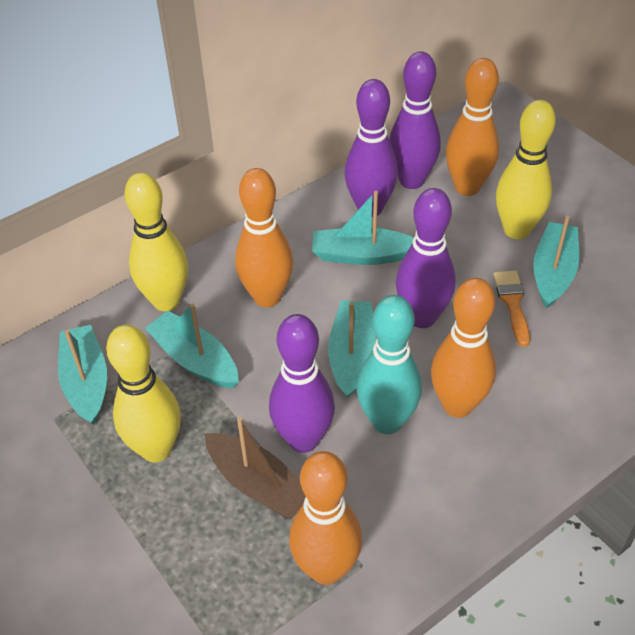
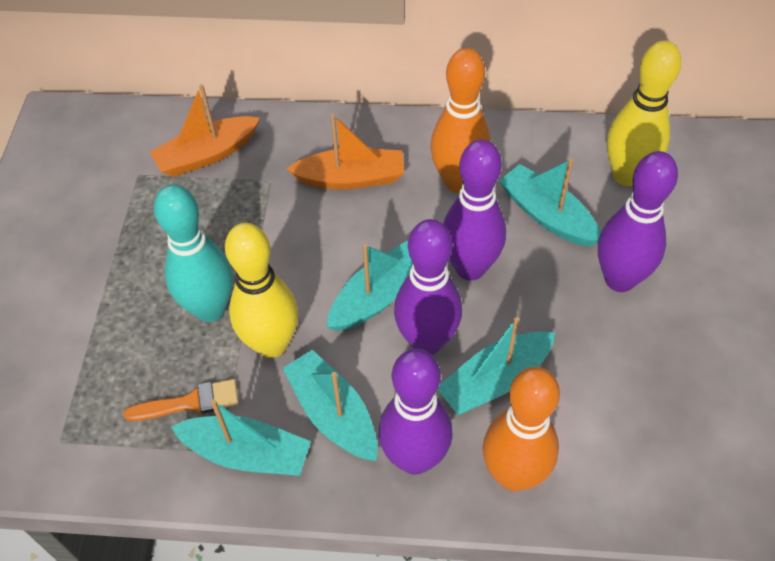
brown boat: [205,417,306,519] = 1 -> none = 0
orange boat: none = 0 -> [150,84,260,177] [286,114,404,189] = 2
orange bowling pin: [235,168,293,307] [289,451,362,585] [431,278,496,418] [446,58,499,196] = 4 -> [430,48,491,193] [483,367,560,491] = 2
yellow bowling pin: [106,325,181,462] [124,172,188,311] [496,100,556,239] = 3 -> [225,223,298,358] [607,41,681,186] = 2

